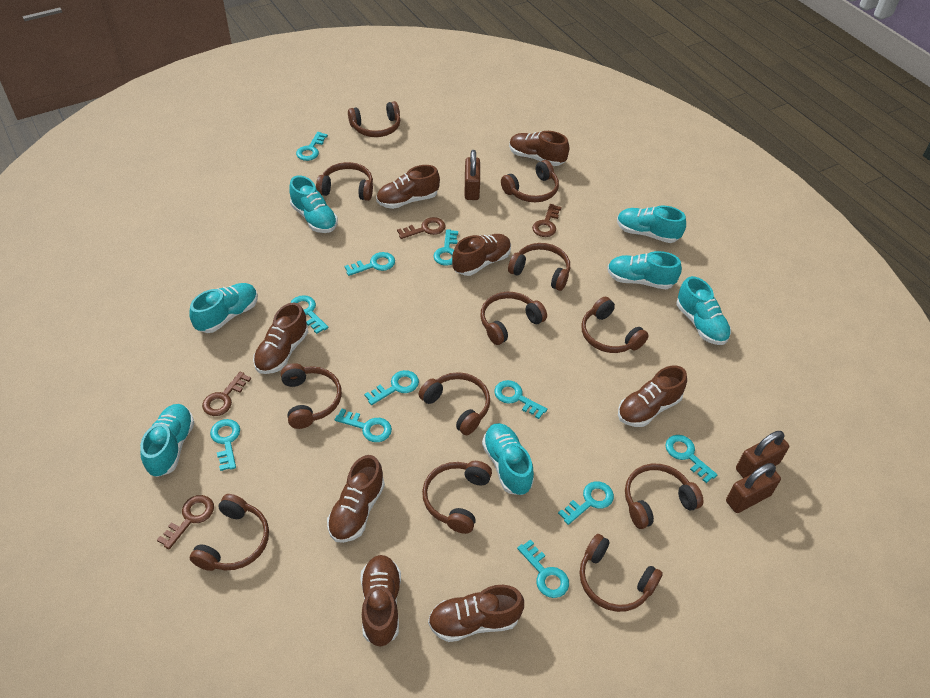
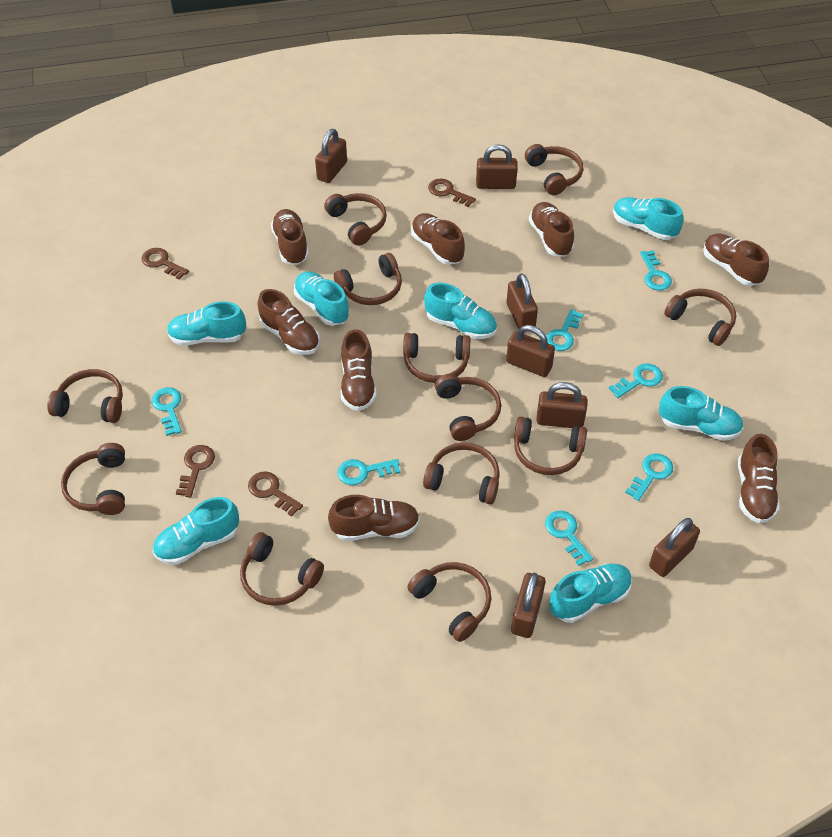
brown padlock: [465,150,480,200] [726,463,781,513] [736,431,789,478] = 3 -> [315,129,347,183] [476,144,518,189] [506,325,555,377] [507,273,538,329] [511,573,545,638] [536,382,587,428] [649,518,700,577] = 7
turquoise key: [210,419,240,471] [290,295,328,334] [296,132,328,161] [335,409,392,442] [344,252,395,276] [364,370,419,405] [433,229,458,266] [494,380,547,419] [517,539,569,598] [558,481,614,525] [665,435,717,483] = 11 -> [152,387,182,436] [337,459,400,485] [545,511,593,566] [546,309,584,351] [609,363,663,398] [625,453,673,501] [640,250,672,291] = 7

